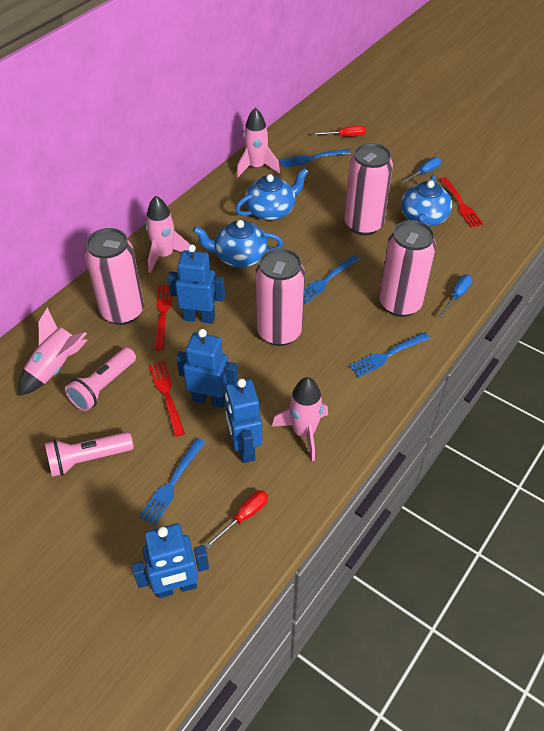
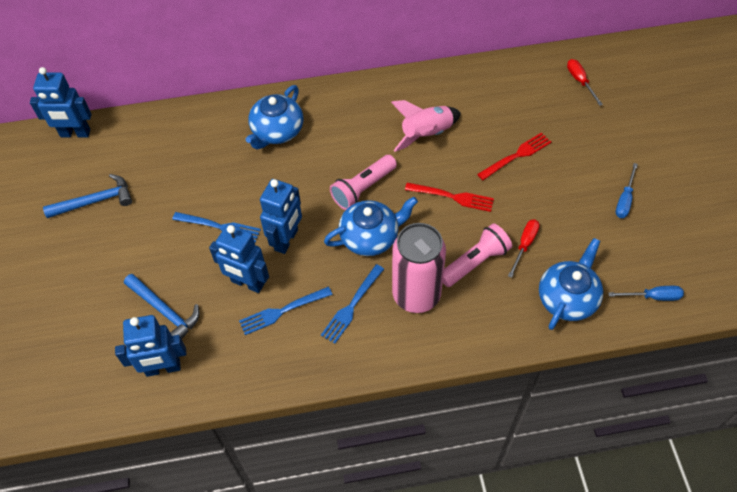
blue fork: [139,438,205,525] [279,149,351,168] [304,255,360,304] [349,332,430,378] = 4 -> [172,212,261,243] [239,286,333,335] [321,264,384,344] = 3
blue hammer: none = 0 -> [43,174,132,218] [124,274,200,339] = 2
pink can: [85,228,144,325] [256,248,305,346] [344,143,393,236] [379,220,436,317] = 4 -> [392,223,446,313] = 1
pink rocket: [18,308,88,396] [145,196,190,273] [237,108,280,178] [272,377,328,461] = 4 -> [391,100,461,152] = 1
red fork: [149,361,185,437] [154,285,173,350] [440,177,483,228] = 3 -> [405,183,494,212] [477,132,551,180] = 2

